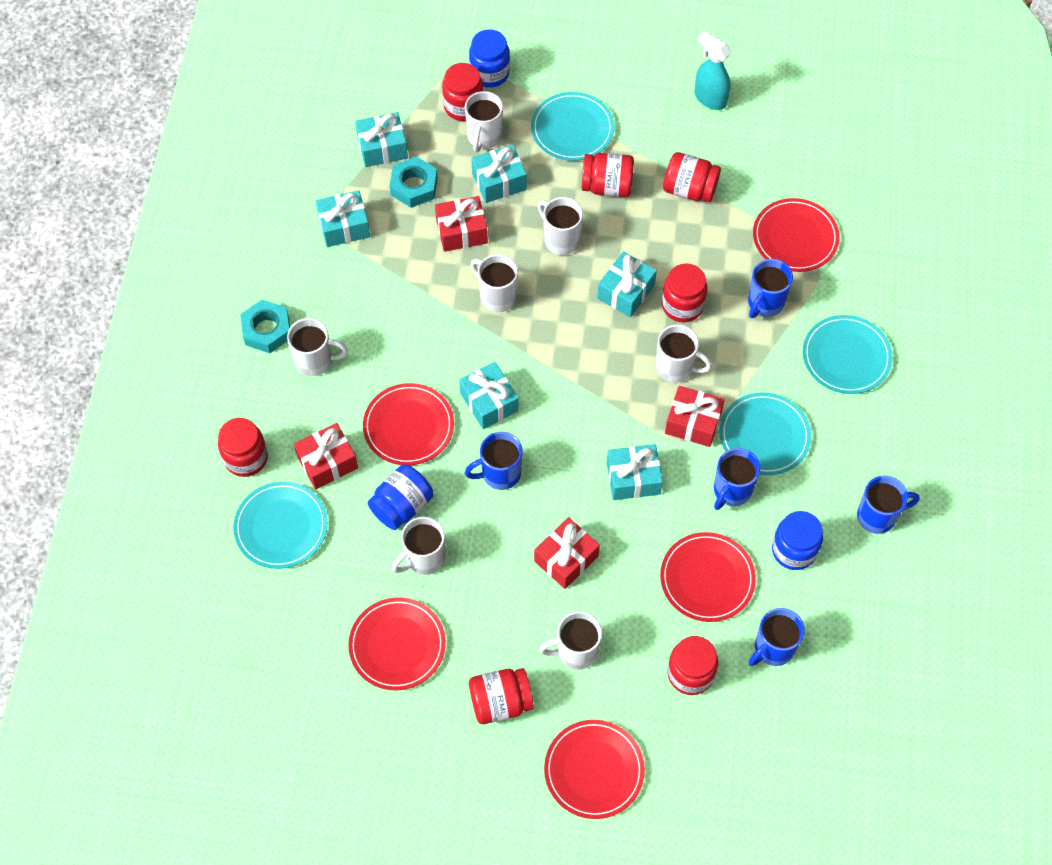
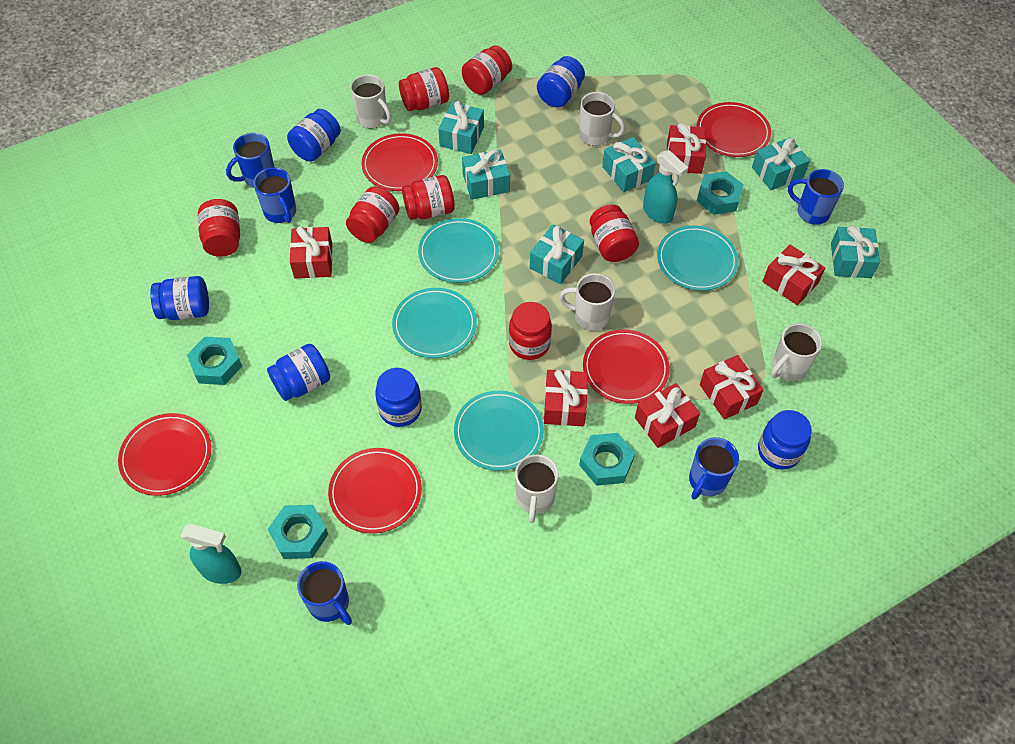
blue jar: [368,465,433,530] [469,29,510,88] [772,511,823,570] = 3 -> [150,276,209,320] [267,344,330,401] [287,109,341,162] [375,368,422,427] [537,56,585,108] [758,410,812,470] = 6
red gift: [294,423,358,489] [435,196,488,252] [534,517,600,589] [665,386,725,447] = 4 -> [290,226,333,279] [544,370,588,426] [635,383,700,448] [667,123,706,174] [700,355,763,420] [762,245,825,305] = 6
turquoise nut: [240,300,290,353] [390,156,438,208] = 2 -> [187,337,242,385] [268,505,328,559] [579,433,635,486] [697,171,744,215] = 4
turquoise spray bottle: [694,31,731,110] = 1 -> [181,524,241,584] [643,150,688,224] = 2
white mug: [287,318,348,376] [392,517,445,575] [465,91,503,152] [471,254,518,312] [538,197,583,255] [539,611,602,670] [656,324,712,383] = 7 -> [350,74,392,128] [515,454,559,523] [559,273,615,330] [579,92,625,146] [771,323,822,381] = 5

